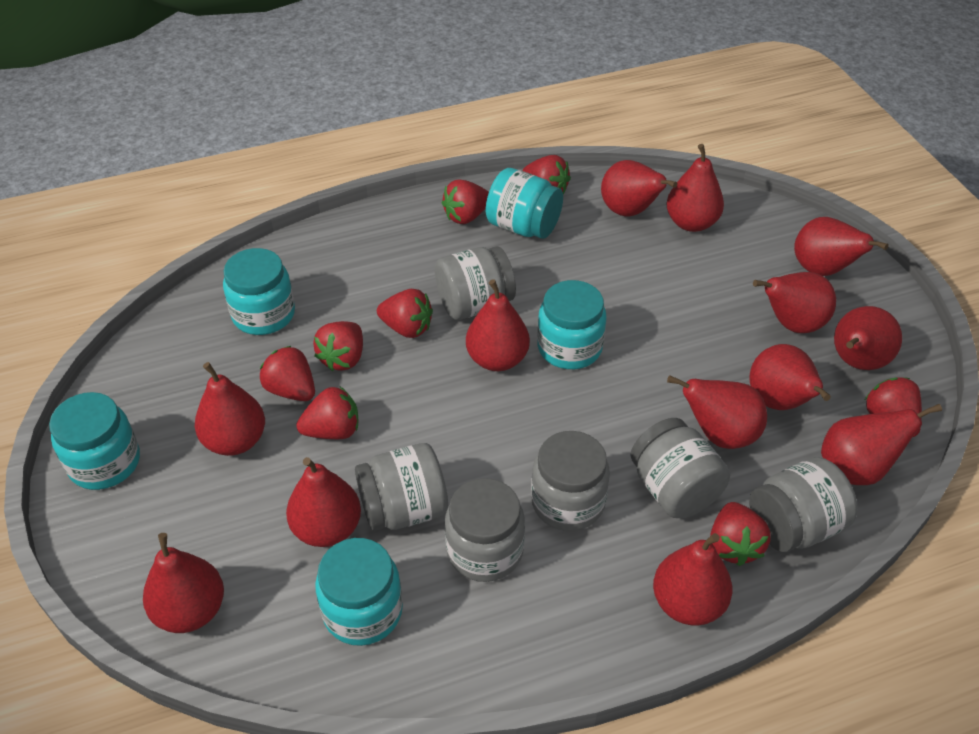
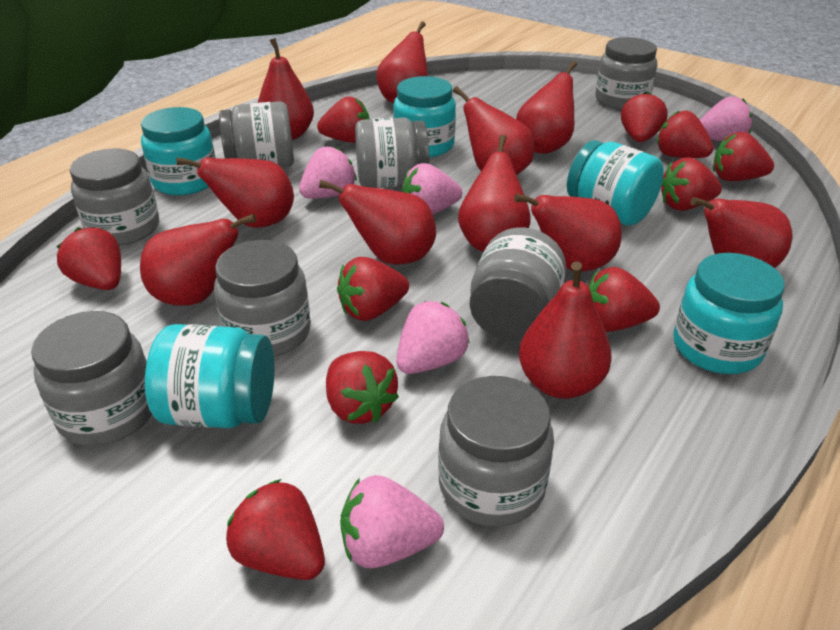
grey jar: [355,443,448,531] [435,246,516,320] [445,478,525,582] [531,431,610,531] [630,418,730,518] [749,457,858,552] = 6 -> [31,311,152,446] [70,149,159,246] [214,240,311,357] [219,101,294,168] [355,117,429,188] [438,376,554,527] [470,227,566,341] [595,37,657,110] = 8
pink strawberry: none = 0 -> [299,147,357,199] [340,475,444,569] [396,301,470,374] [402,163,462,214] [700,97,752,142] = 5
red pear: [143,533,224,633] [195,362,265,456] [286,457,361,547] [466,279,530,371] [601,160,677,216] [653,533,732,626] [666,144,724,232] [667,375,767,449] [749,344,831,410] [753,272,836,333] [794,217,889,276] [821,404,942,485] [834,306,902,370] = 13 -> [140,214,256,306] [176,157,294,228] [258,38,314,140] [319,179,436,265] [377,21,428,103] [453,86,534,175] [458,135,531,252] [514,193,622,272] [516,61,577,154] [519,261,612,399] [690,197,792,268] = 11
red strawberry: [260,346,315,401] [297,387,358,439] [313,321,363,371] [377,289,433,338] [442,179,489,224] [522,155,571,194] [710,502,771,566] [865,377,922,437] = 8 -> [56,227,121,290] [226,479,325,580] [317,96,369,143] [326,351,399,424] [337,257,409,321] [588,267,660,332] [621,92,668,142] [657,111,713,158] [661,158,722,211] [713,132,774,181] = 10

